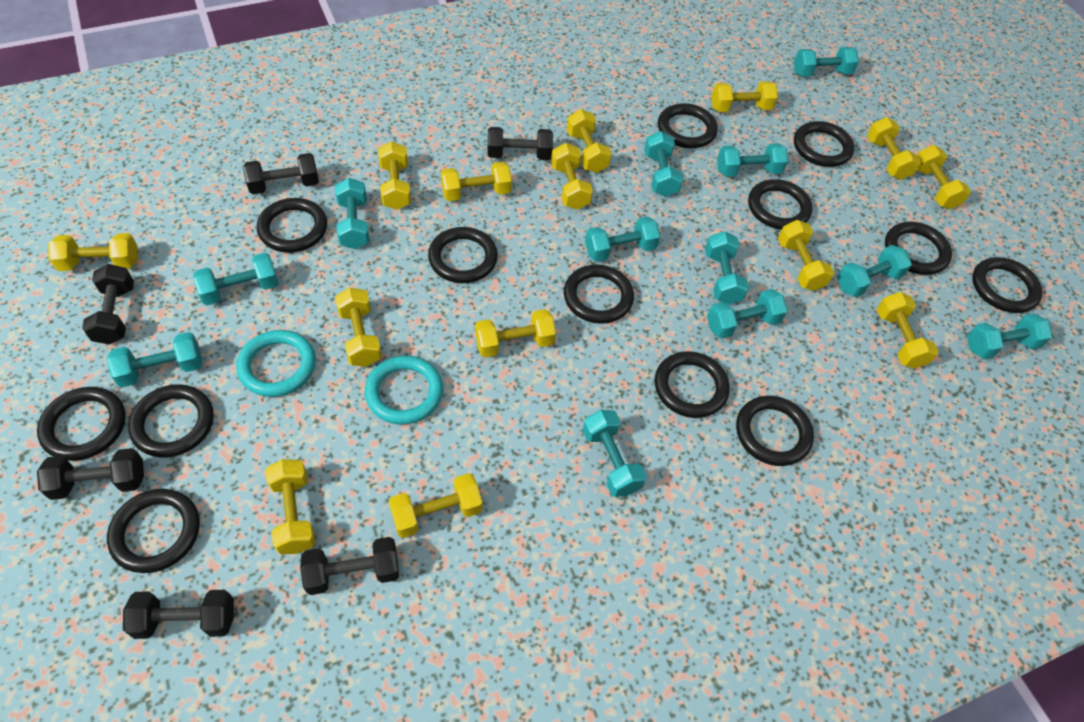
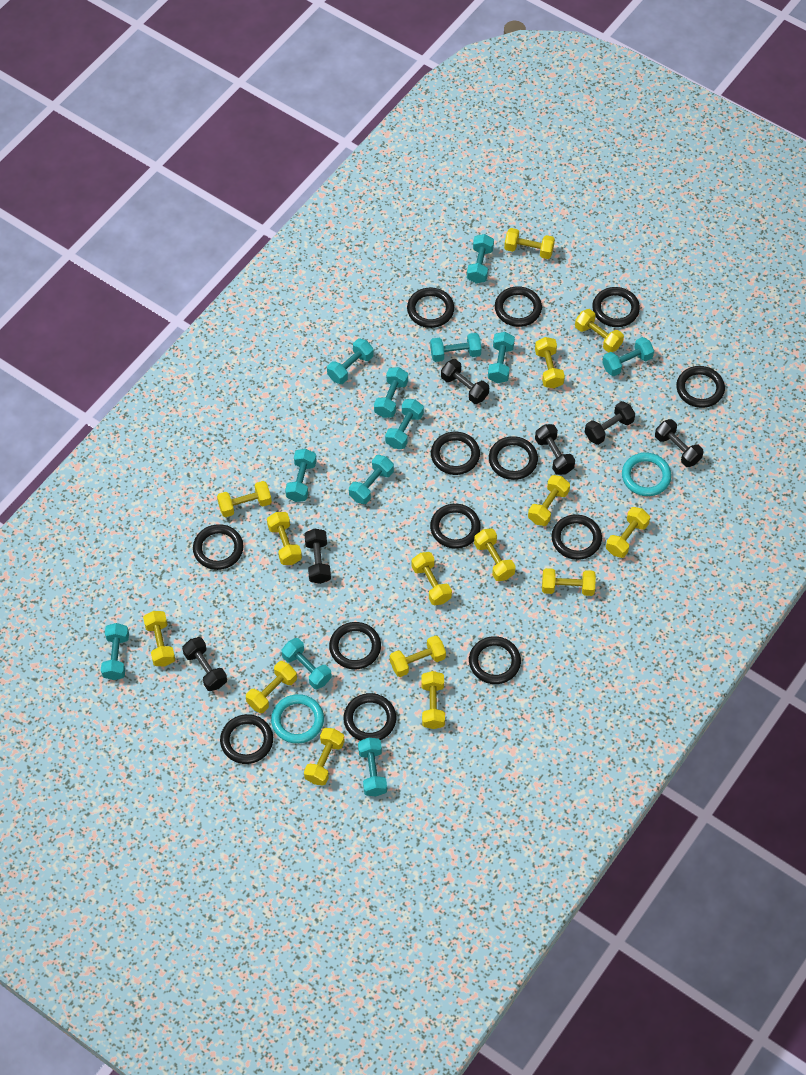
yellow dumbbell: [48,233,138,271] [265,459,316,554] [335,288,382,367] [378,141,411,210] [389,473,483,538] [441,162,512,201] [475,309,556,358] [551,143,593,210] [567,109,612,173] [711,81,778,112] [778,220,834,291] [867,117,921,180] [877,292,939,369] [917,145,971,209] = 14 -> [143,611,175,666] [217,481,272,517] [246,661,297,713] [267,512,302,565] [304,728,345,786] [390,635,446,677] [412,552,452,605] [421,671,445,729] [474,528,516,581] [504,228,555,259] [528,475,570,526] [535,337,565,388] [542,568,596,596] [575,309,624,353] [606,507,650,558] = 15

